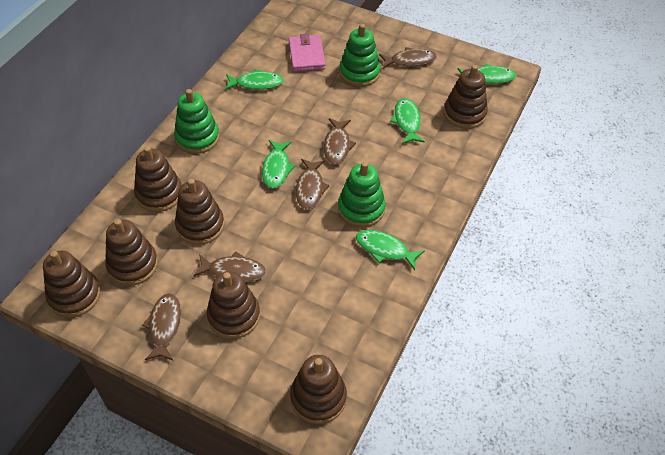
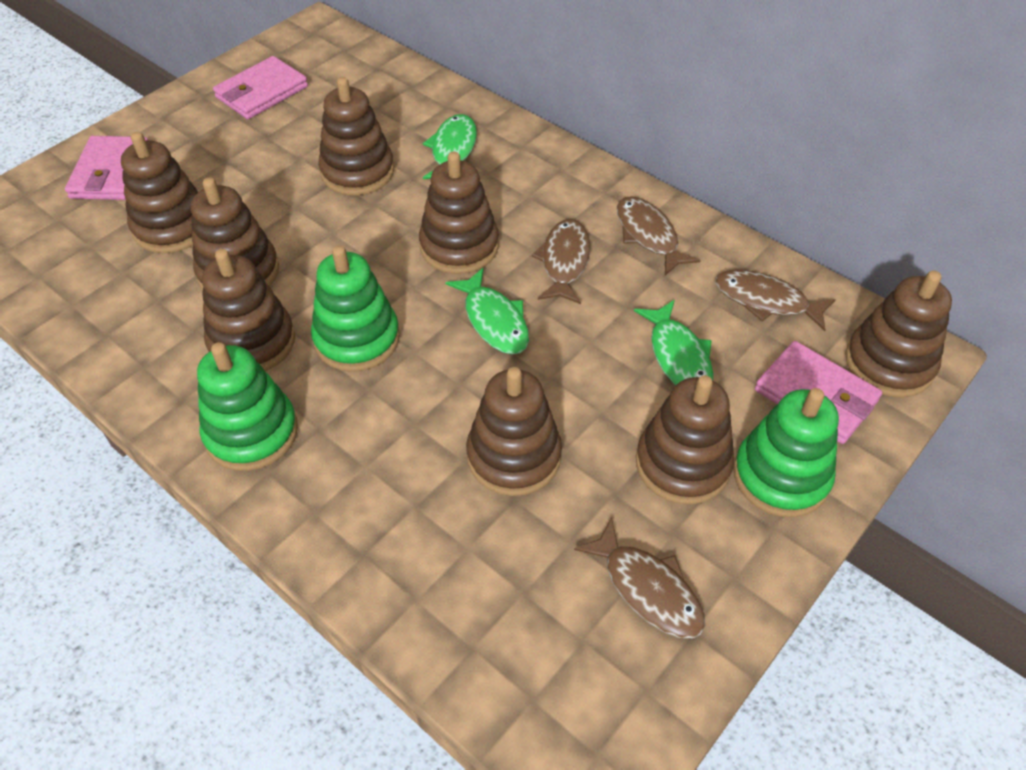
brown fish: [142,293,181,360] [193,251,266,282] [296,159,330,209] [324,118,356,165] [379,47,437,69] = 5 -> [532,219,590,304] [574,517,705,639] [617,196,701,275] [715,270,836,331] = 4
brown stacking toy: [43,251,100,318] [105,219,158,286] [134,146,182,212] [175,179,224,245] [207,271,260,339] [290,355,347,424] [444,65,488,129] = 7 -> [121,132,198,253] [191,177,279,290] [202,249,295,371] [318,77,394,195] [419,152,499,274] [466,367,562,496] [636,375,734,504] [845,270,952,398] = 8
green fish: [225,69,284,90] [262,140,296,189] [356,230,425,270] [390,98,425,144] [458,63,517,84] = 5 -> [423,114,477,179] [445,268,529,354] [634,300,713,385] = 3
pink wallet: [289,34,326,72] = 1 -> [65,136,148,200] [213,56,308,119] [755,341,882,444] = 3

